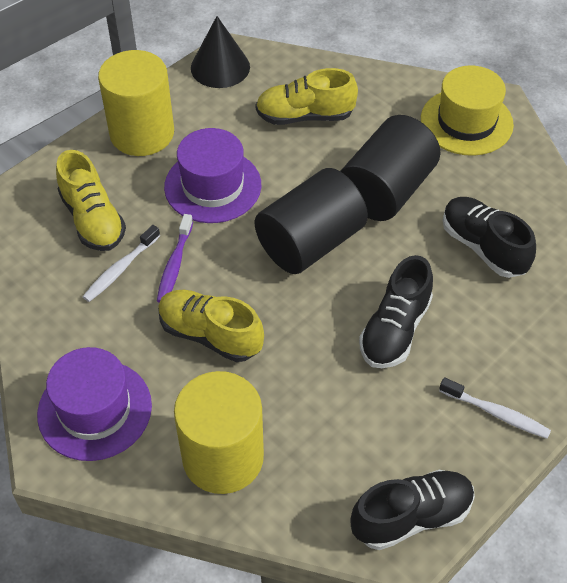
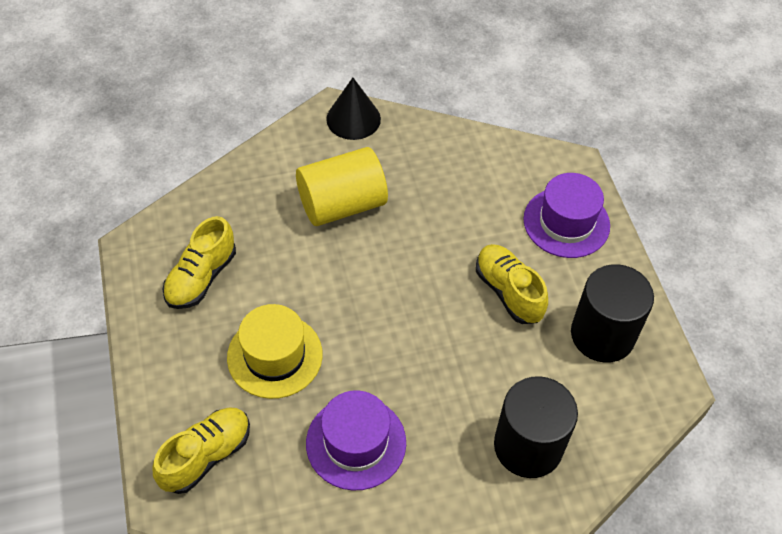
black shoe: [350,470,475,550] [359,255,433,368] [443,197,536,278] = 3 -> none = 0
purple toothbrush: [157,214,193,303] = 1 -> none = 0
white toothbrush: [83,225,160,302] [439,378,551,439] = 2 -> none = 0
yellow cylinder: [98,50,174,156] [174,371,264,494] = 2 -> [296,147,388,226] = 1

